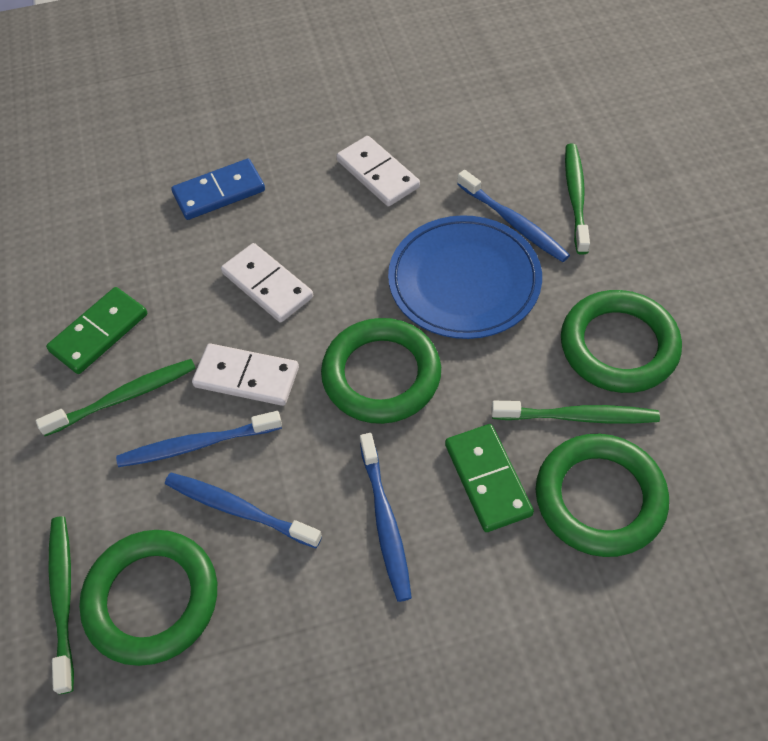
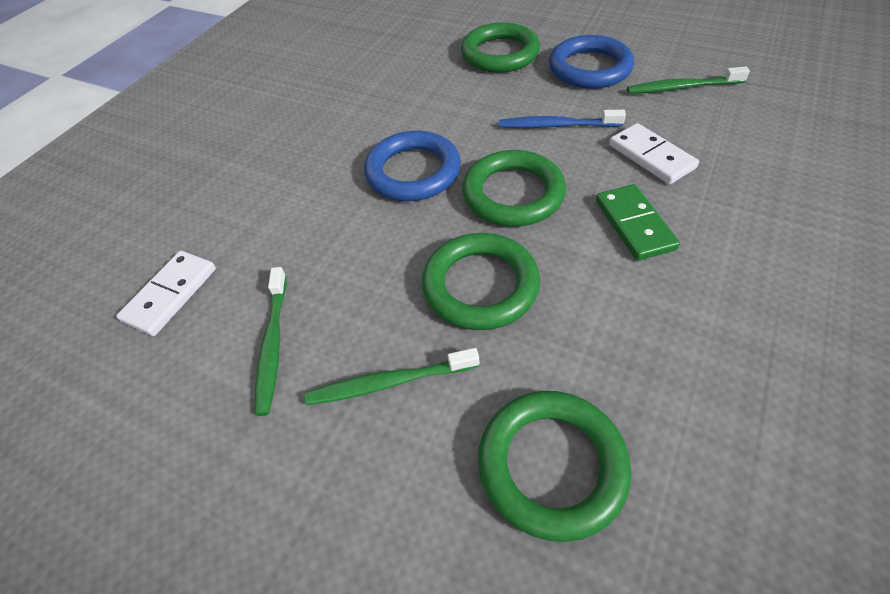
blue domino: [171,159,265,220] = 1 -> none = 0
blue plate: [388,215,542,339] = 1 -> none = 0
blue ring: none = 0 -> [364,131,461,201] [549,35,634,89] = 2
blue toothbrush: [116,411,282,467] [165,473,322,548] [360,433,412,602] [457,170,570,262] = 4 -> [499,110,626,128] = 1
green domino: [46,287,147,374] [445,424,534,532] = 2 -> [596,184,680,261] = 1
green toothbrush: [36,359,196,436] [48,516,74,694] [492,401,660,424] [565,144,590,255] = 4 -> [255,267,287,416] [305,348,479,405] [627,66,750,94] = 3
white domino: [192,344,299,406] [221,243,313,322] [336,136,420,206] = 3 -> [116,251,216,336] [609,123,699,184] = 2

